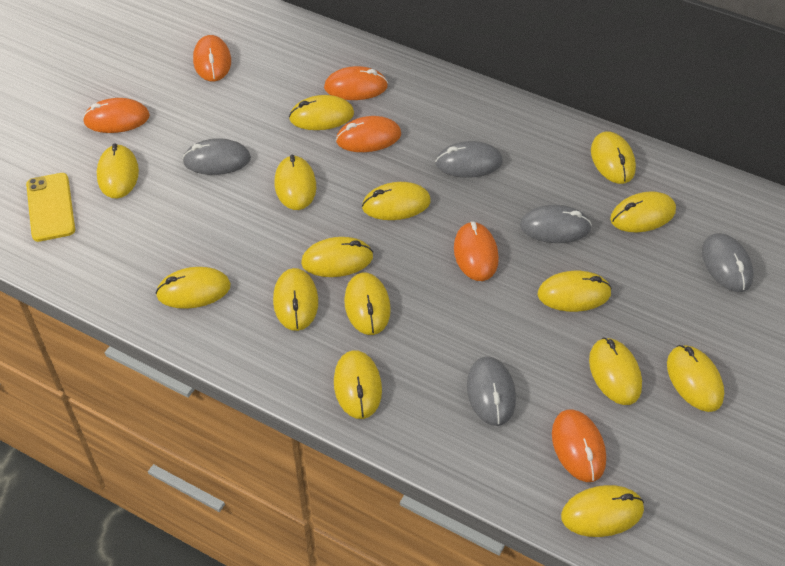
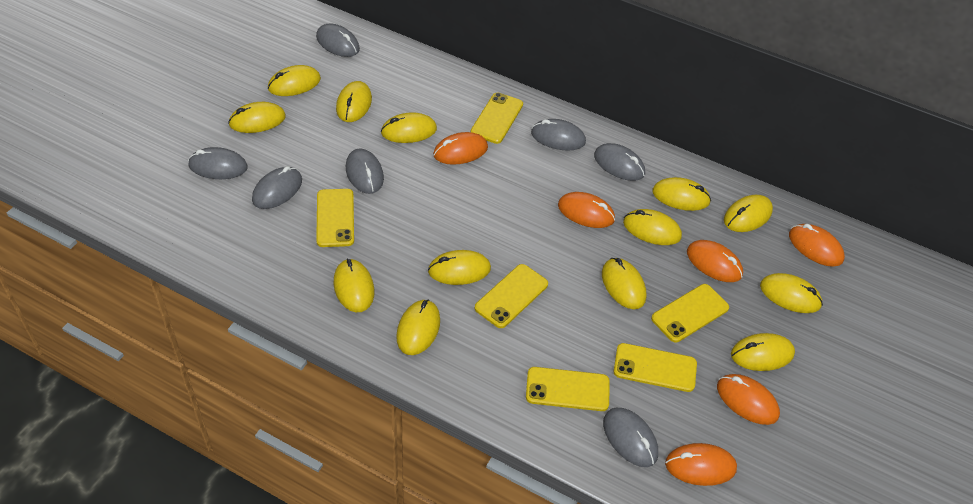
grey mouse: [182,138,251,175] [435,141,503,178] [467,357,516,426] [520,205,592,243] [702,233,753,292] = 5 -> [188,147,248,179] [252,166,302,209] [316,23,360,57] [346,148,384,194] [531,119,586,151] [594,143,645,181] [603,408,658,467] = 7
yellow mouse: [97,143,139,199] [156,267,231,309] [273,268,318,331] [275,155,316,210] [289,95,354,130] [301,237,373,277] [334,350,382,419] [344,272,391,335] [362,182,431,220] [538,271,612,312] [561,485,644,537] [589,338,642,405] [591,131,636,184] [610,191,676,233] [667,345,724,412] = 15 -> [228,102,286,133] [268,65,321,96] [334,259,374,312] [336,81,372,122] [381,112,437,143] [396,299,440,355] [428,250,491,285] [602,258,647,309] [623,209,682,245] [652,177,711,211] [724,195,773,232] [731,333,795,371] [760,273,823,313] = 13
yellow phone: [26,173,75,242] = 1 -> [316,189,354,247] [471,93,523,144] [475,264,548,328] [526,367,610,411] [614,343,697,392] [651,284,729,342] = 6

